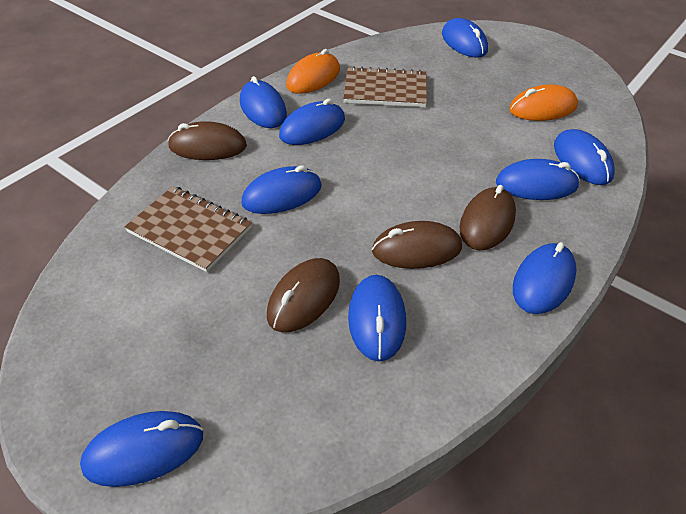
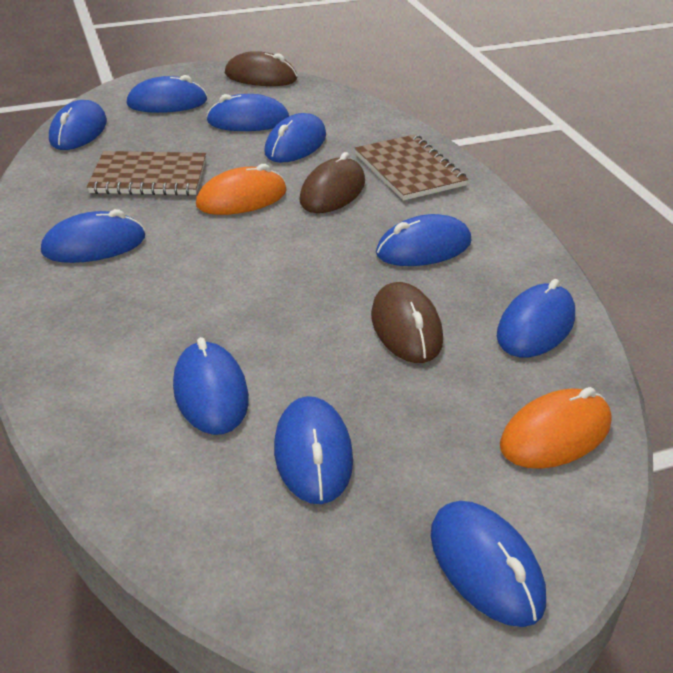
blue mouse: [80,411,203,487] [240,76,287,128] [241,165,322,214] [279,99,345,145] [348,275,406,362] [442,18,488,58] [496,159,580,200] [513,242,576,314] [554,129,615,185] = 9 -> [41,209,145,263] [49,100,107,150] [127,75,207,113] [173,337,249,435] [206,94,289,131] [264,113,326,163] [274,396,353,504] [376,214,472,266] [431,501,546,627] [497,279,575,357] = 10
brown mouse: [168,121,247,160] [267,258,340,332] [372,221,462,269] [460,185,516,250] = 4 -> [225,51,297,86] [299,152,365,213] [371,282,443,363] = 3

